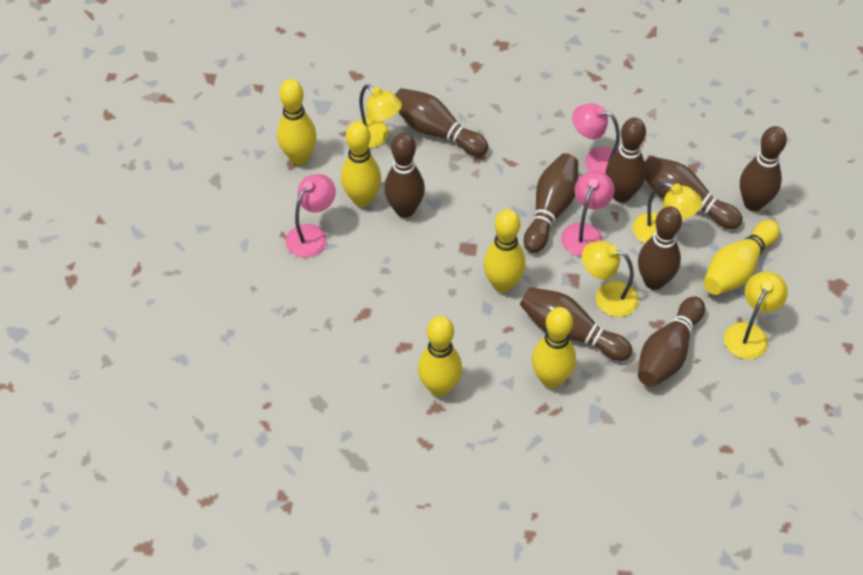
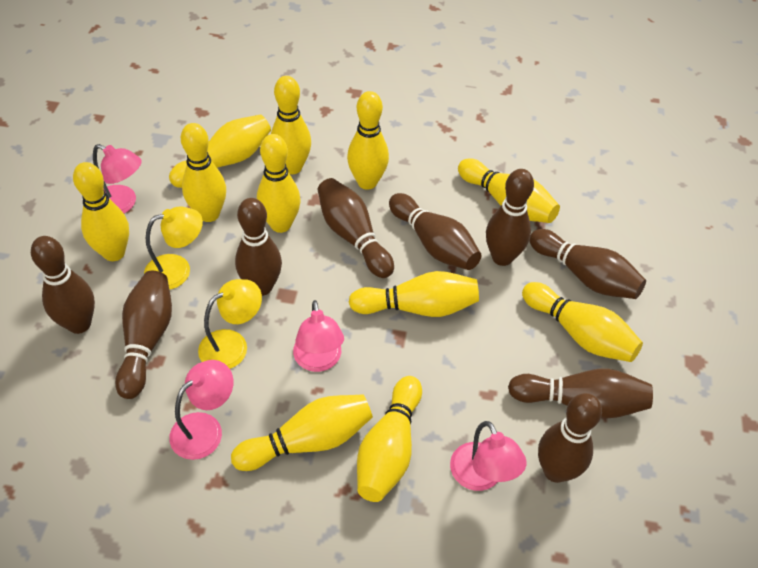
pink lamp: [286,174,336,258] [561,171,614,256] [572,103,620,173] = 3 -> [93,144,142,213] [169,360,233,460] [293,300,344,372] [450,421,527,491] = 4
yellow bowling pin: [277,79,317,165] [341,122,381,207] [418,316,462,397] [483,209,526,293] [532,307,576,388] [704,220,780,295] = 6 -> [73,162,129,261] [169,115,271,188] [181,123,226,222] [231,394,373,471] [257,134,300,233] [271,76,311,174] [347,91,389,190] [349,271,479,317] [357,376,422,502] [458,158,560,223] [522,282,643,362] = 11
yellow lamp: [357,84,402,148] [582,241,639,317] [633,182,702,243] [724,271,788,359] = 4 -> [144,207,203,290] [198,279,262,369] = 2

